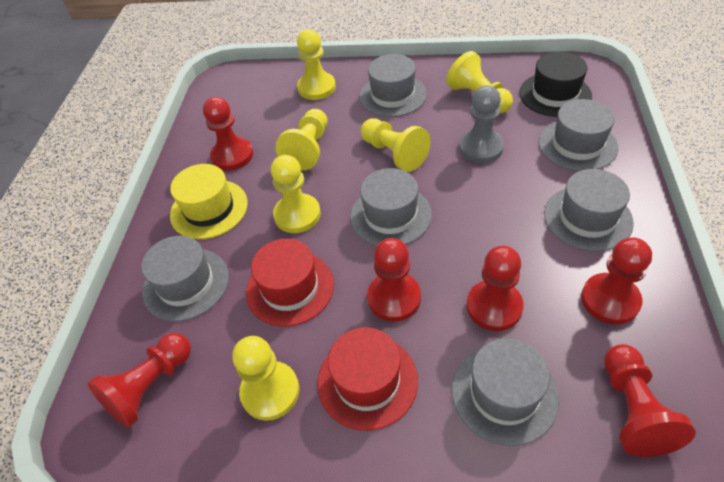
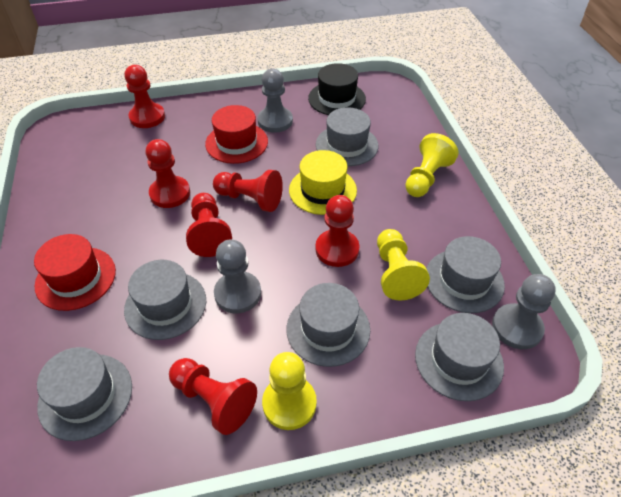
grey pawn: [459,86,504,163] = 1 -> [214,239,261,313] [257,69,293,133] [492,274,556,349] = 3
yellow pawn: [232,336,299,421] [271,155,321,233] [275,109,328,171] [297,29,336,100] [361,118,430,172] [446,51,513,113] = 6 -> [262,352,317,430] [377,229,430,301] [405,133,459,197] = 3

